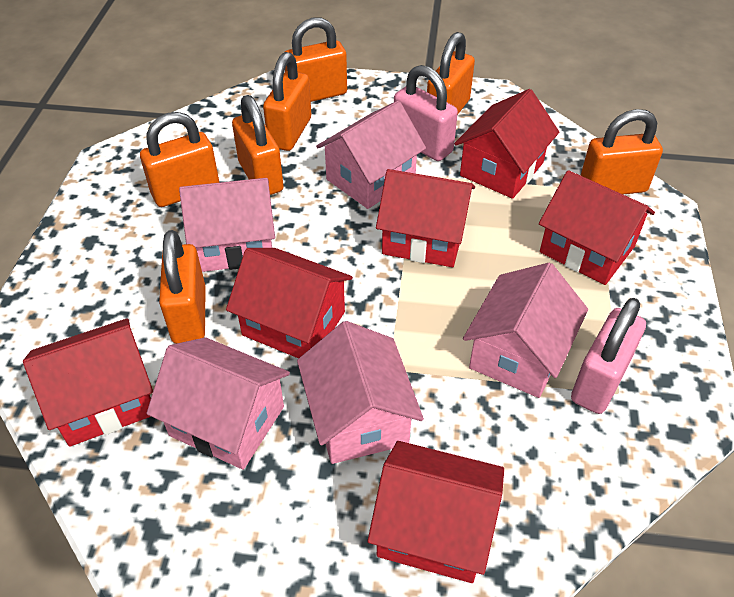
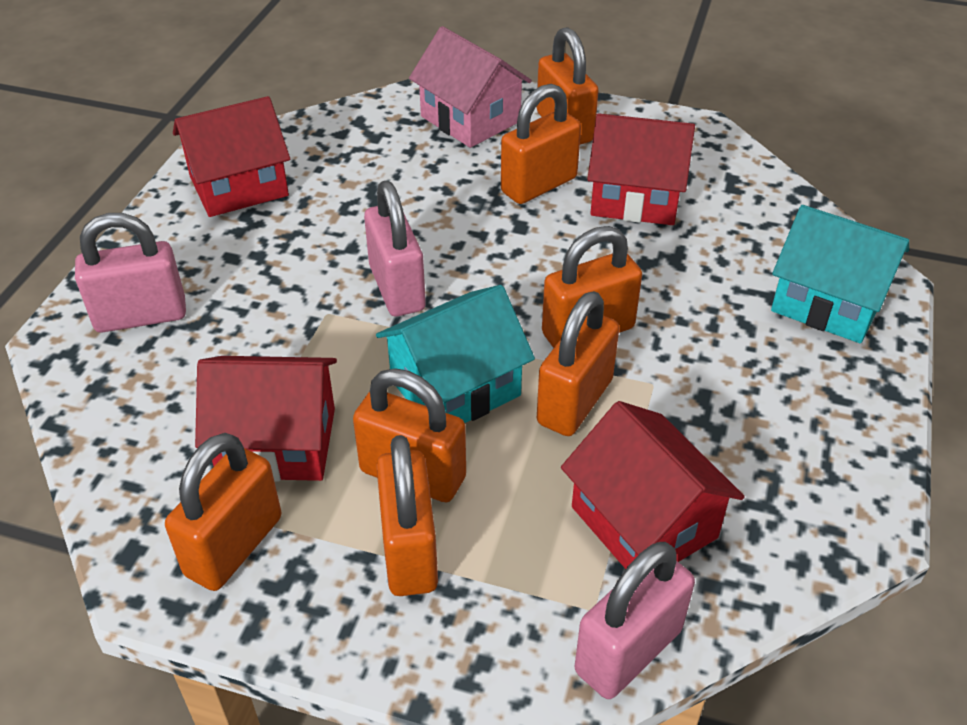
pink house: [147,337,290,470] [179,178,275,272] [297,321,424,464] [316,101,426,209] [463,263,588,398] = 5 -> [409,26,532,148] = 1
pink padlock: [394,65,458,161] [571,298,646,414] = 2 -> [75,213,186,333] [364,181,426,316] [575,542,695,699] = 3
red house: [23,318,153,447] [226,248,353,358] [367,441,504,583] [376,169,475,267] [455,89,559,199] [539,170,655,285] = 6 -> [173,96,290,217] [195,356,337,482] [561,401,745,569] [587,113,695,225] = 4
turquoise house: none = 0 -> [376,285,535,423] [771,205,909,343] = 2

